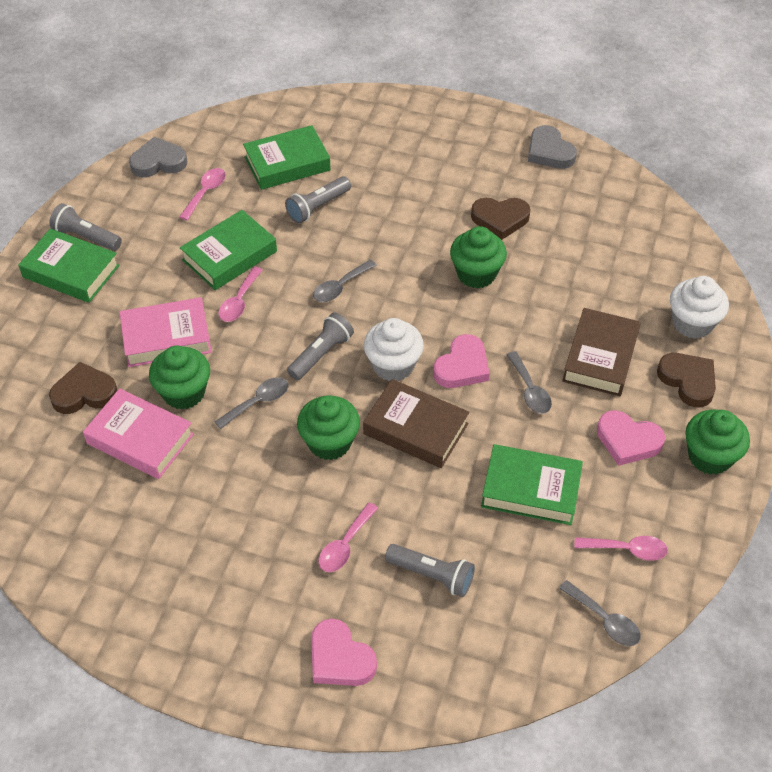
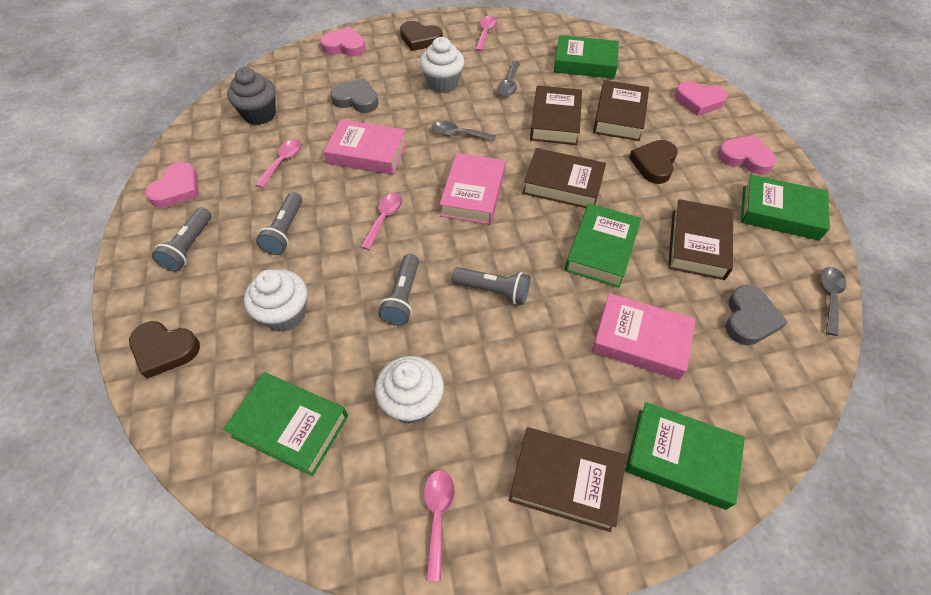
brown book: [363,379,469,468] [562,308,641,396] = 2 -> [509,427,626,532] [523,148,606,208] [530,85,582,145] [593,80,649,141] [668,199,733,280] = 5
green book: [18,228,120,303] [180,210,277,290] [243,125,331,190] [481,444,583,525] = 4 -> [223,372,348,476] [554,35,619,79] [565,203,641,288] [625,402,745,510] [741,175,830,241] = 5
green cupcake: [149,345,210,410] [297,395,360,460] [450,226,507,288] [685,410,750,475] = 4 -> none = 0
grey cupcake: none = 0 -> [227,67,276,125] = 1
grey spoon: [214,377,288,429] [313,259,377,302] [507,351,552,414] [559,580,641,646] = 4 -> [431,121,496,142] [498,61,520,96] [820,267,847,336] = 3
pink book: [83,388,194,479] [120,297,212,367] = 2 -> [324,120,407,174] [439,153,505,225] [592,293,696,380] = 3
pink heart: [311,619,377,686] [433,334,490,388] [597,410,665,466] = 3 -> [145,162,199,208] [320,27,366,56] [675,81,728,116] [717,135,776,174] = 4
white cupcake: [364,318,424,381] [670,276,729,339] = 2 -> [244,270,307,332] [375,356,444,424] [420,37,464,93] = 3

